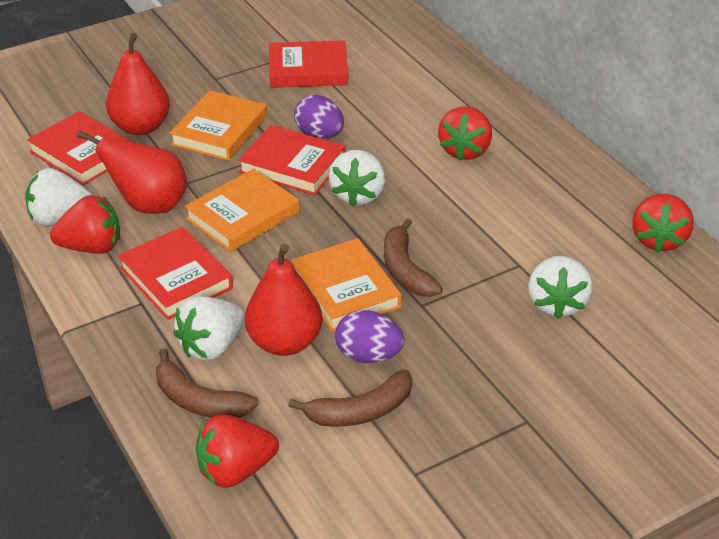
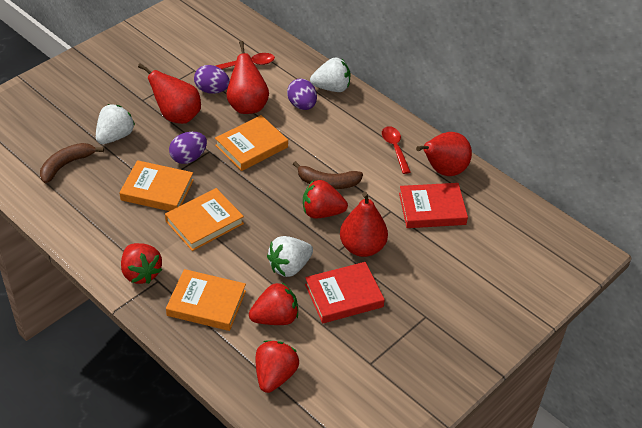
brown banana: [156,349,259,418] [288,370,412,427] [384,218,443,297] = 3 -> [40,143,104,183] [293,161,363,189] = 2
orange book: [169,90,267,161] [184,169,299,252] [291,238,402,332] = 3 -> [119,160,194,211] [165,188,244,251] [166,269,246,331] [215,115,288,171] = 4
purple egg: [294,95,344,139] [335,310,404,363] = 2 -> [169,132,207,164] [194,65,230,94] [287,79,317,110] = 3
red book: [27,111,132,185] [118,227,233,320] [238,125,345,195] [269,40,348,88] = 4 -> [305,262,385,323] [399,183,468,228] = 2
red pear: [77,131,187,214] [106,33,170,135] [245,244,322,356] = 3 -> [138,63,201,124] [226,41,269,114] [340,192,388,257] [416,132,472,176] = 4
red spoon: none = 0 -> [215,53,275,69] [382,126,411,174] = 2
white strawberry: [25,168,93,226] [173,296,245,361] [329,150,385,206] [528,256,592,319] = 4 -> [96,104,135,144] [267,236,313,277] [310,58,351,92] = 3

